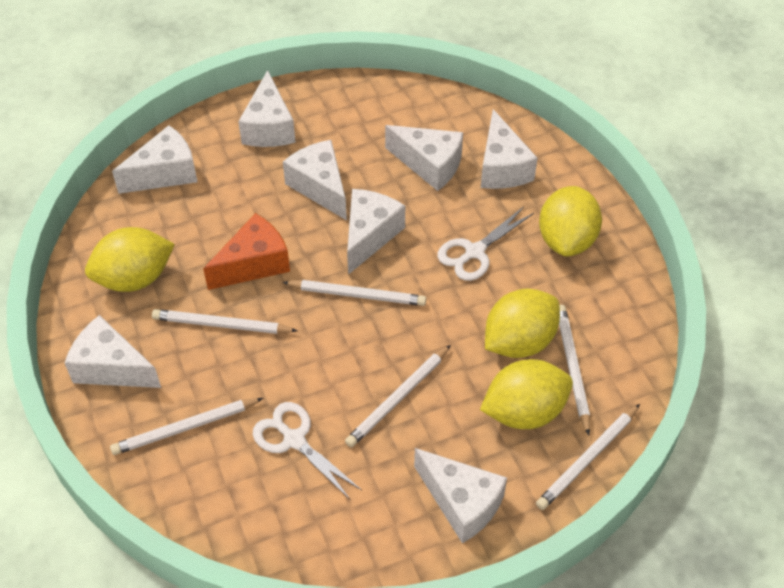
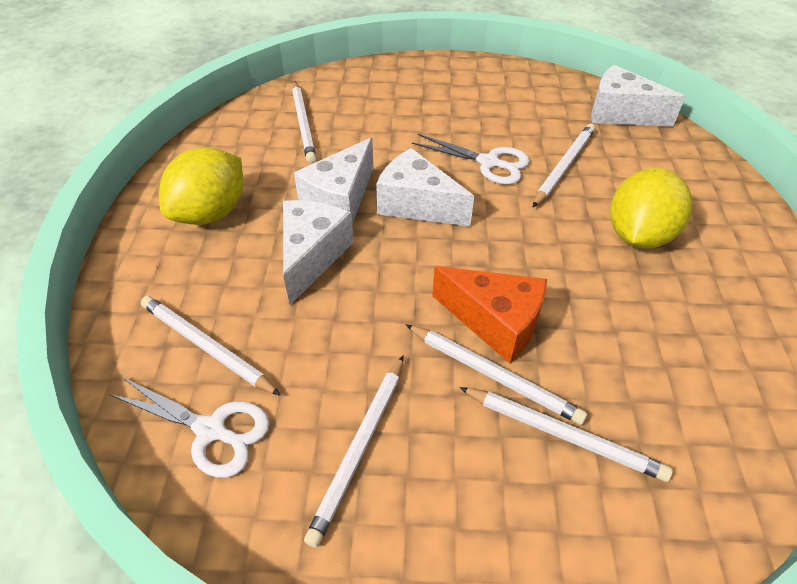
white cheese: [65,315,161,388] [112,125,198,194] [238,70,296,147] [283,140,347,221] [347,189,405,275] [385,125,463,191] [414,448,507,543] [481,109,538,189] = 8 -> [283,200,354,305] [294,138,374,224] [376,148,474,226] [591,65,686,127] = 4
yellow lemon: [85,227,175,292] [480,359,573,429] [485,289,560,358] [539,186,602,257] = 4 -> [159,147,243,225] [610,168,693,249] = 2

